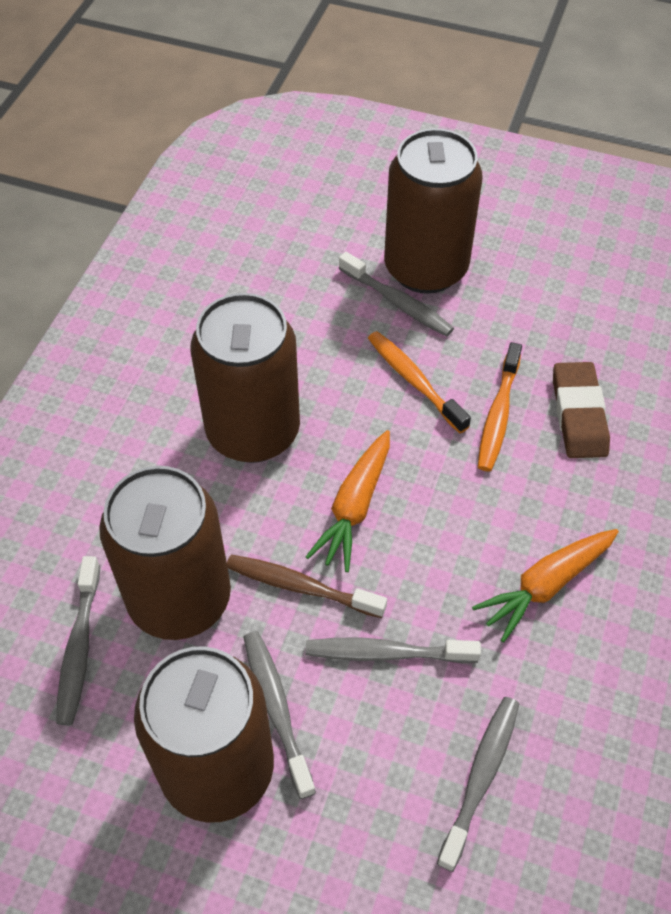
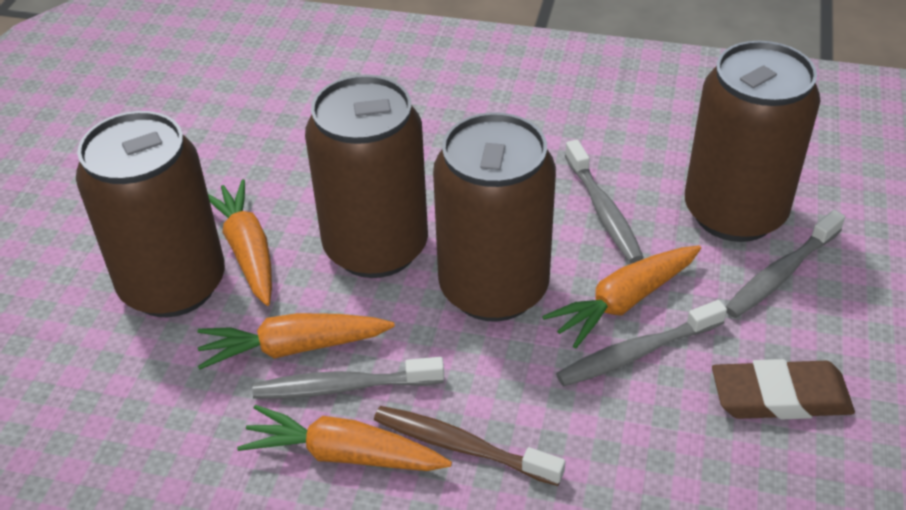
grey toothbrush: [56,556,100,725] [243,631,316,799] [306,637,481,663] [339,252,454,337] [437,697,519,872] = 5 -> [252,357,444,399] [556,300,727,386] [565,140,644,263] [725,210,845,318] = 4
orange carrot: [306,430,390,572] [472,529,619,642] = 2 -> [197,313,395,370] [208,179,272,306] [237,405,452,471] [542,246,701,349] = 4
orange toothbrush: [368,331,471,433] [478,342,522,471] = 2 -> none = 0

